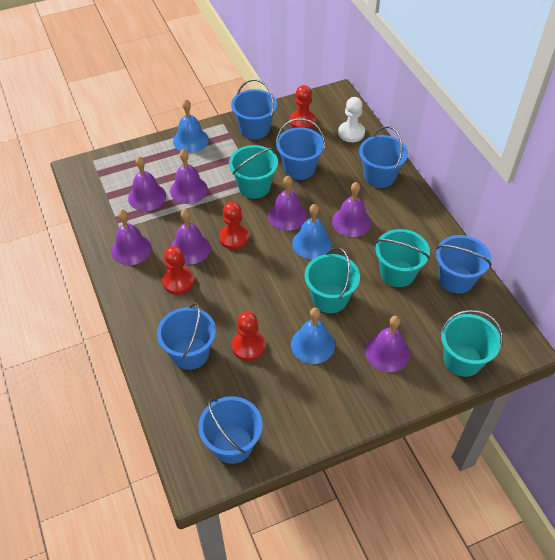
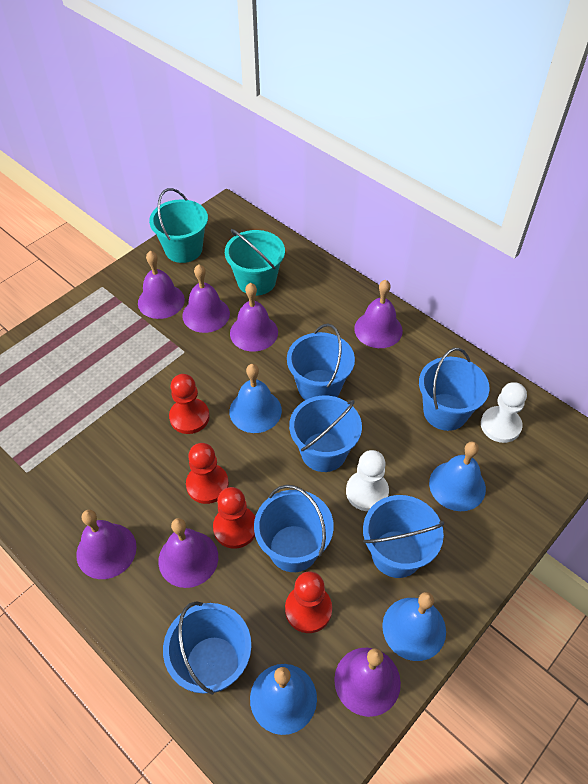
blue bell: [173,99,209,153] [291,308,335,364] [292,204,332,259] = 3 -> [230,364,282,433] [250,664,317,735] [382,592,446,661] [429,441,486,511] = 4
turquoise bucket: [229,145,278,199] [304,247,360,313] [376,229,430,287] [440,310,503,377] = 4 -> [149,188,208,263] [225,229,285,295] = 2
white pawn: [338,97,365,142] = 1 -> [346,450,389,511] [481,382,527,443] = 2

